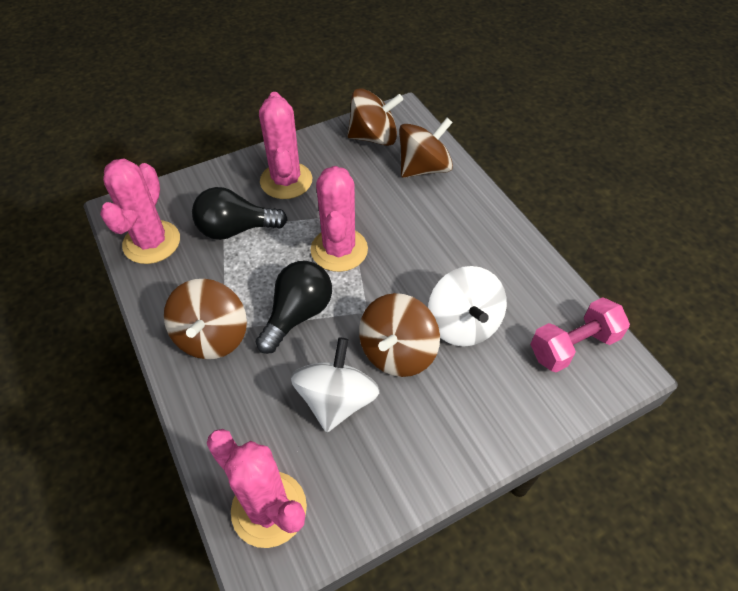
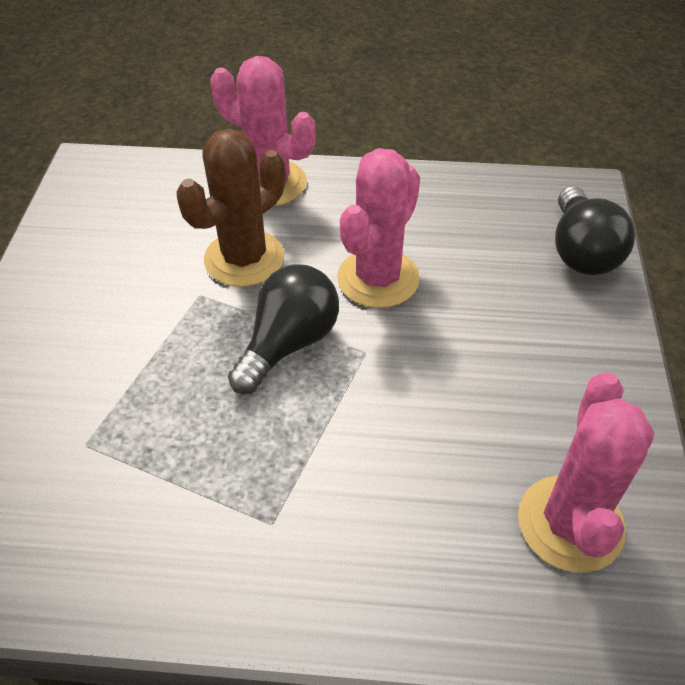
brown cactus: none = 0 -> [176,129,285,287] = 1
brown spinning top: [164,279,247,359] [347,88,403,146] [359,293,440,377] [399,118,453,178] = 4 -> none = 0
pink cactus: [100,158,180,264] [207,429,307,548] [259,92,312,199] [311,166,368,272] = 4 -> [210,56,316,206] [337,148,420,308] [518,372,655,573] = 3
pink dumbbell: [530,297,630,373] = 1 -> none = 0
white spinning top: [291,337,380,432] [428,266,507,347] = 2 -> none = 0

